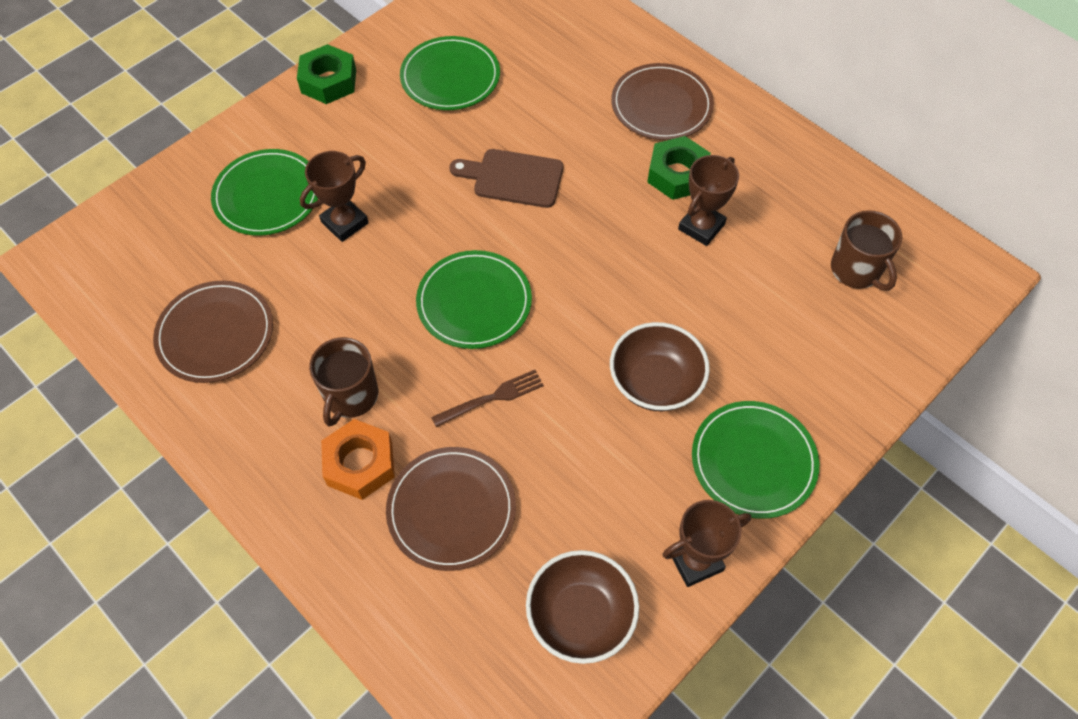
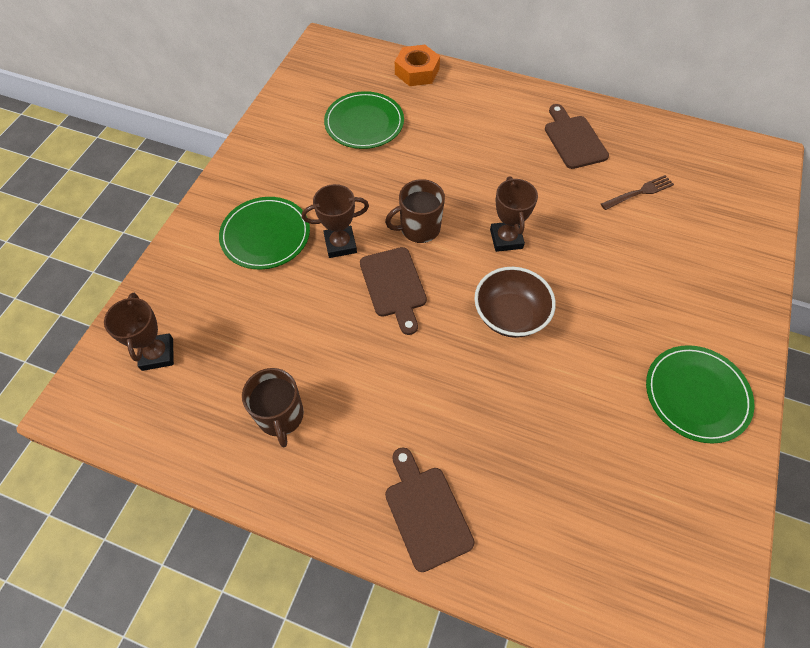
brown bowl: [526,550,639,664] [610,322,710,411] = 2 -> [474,267,556,338] = 1
brown cutting board: [450,149,563,208] = 1 -> [360,247,427,335] [385,447,474,572] [545,104,609,169] = 3
brown plate: [153,281,273,383] [386,447,516,571] [611,63,714,140] = 3 -> none = 0
green nut: [297,44,356,104] [647,136,711,200] = 2 -> none = 0
green plate: [211,149,318,236] [400,36,500,110] [416,250,532,349] [692,401,819,519] = 4 -> [219,197,310,269] [324,91,404,149] [646,345,754,443] = 3

